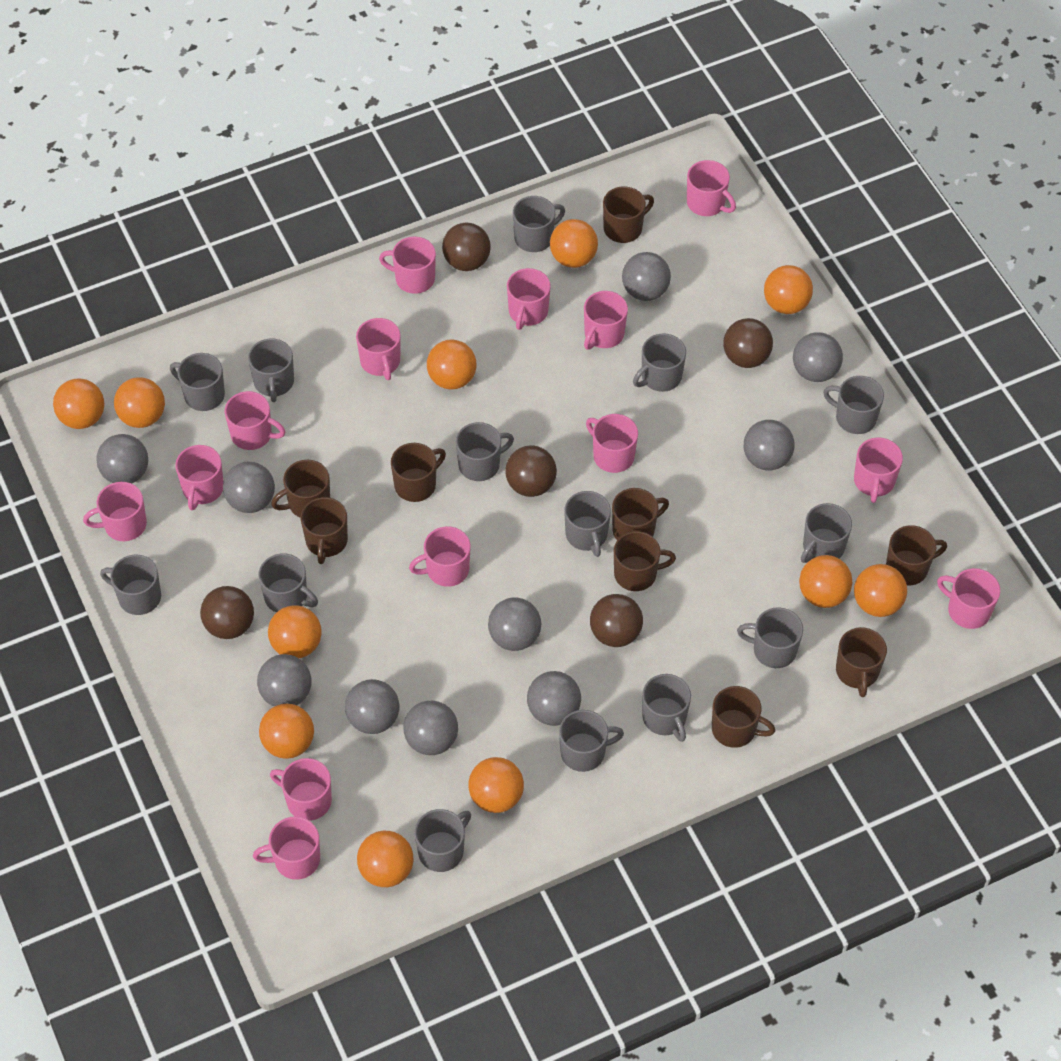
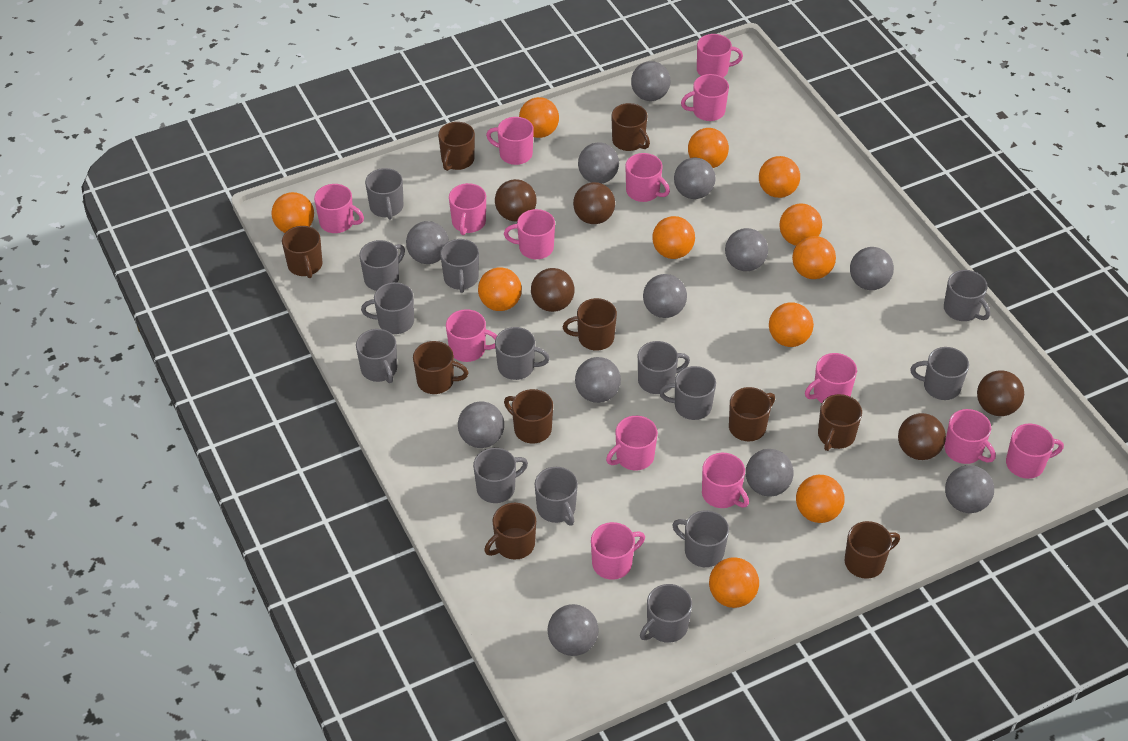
brown mug: [271,460,330,518] [301,497,348,564] [391,443,446,502] [603,187,654,243] [612,488,669,540] [614,531,676,591] [712,686,776,748] [836,627,887,697] [886,525,947,585] = 9 -> [282,226,322,278] [413,341,469,394] [438,122,475,171] [484,503,536,560] [504,389,553,444] [563,298,617,350] [611,103,650,151] [729,387,775,441] [818,394,862,451] [845,521,900,579] = 10
grey ball: [96,434,148,484] [223,462,275,513] [257,654,311,706] [345,679,399,734] [403,701,458,755] [488,598,541,651] [527,671,581,726] [622,252,671,301] [744,420,795,470] [793,332,843,382] = 10 -> [406,221,449,264] [458,402,504,448] [548,604,599,656] [575,357,621,403] [578,142,619,184] [631,61,670,101] [643,274,687,318] [674,158,715,199] [725,228,768,271] [746,449,793,497] [850,247,894,290] [945,465,994,513] = 12

